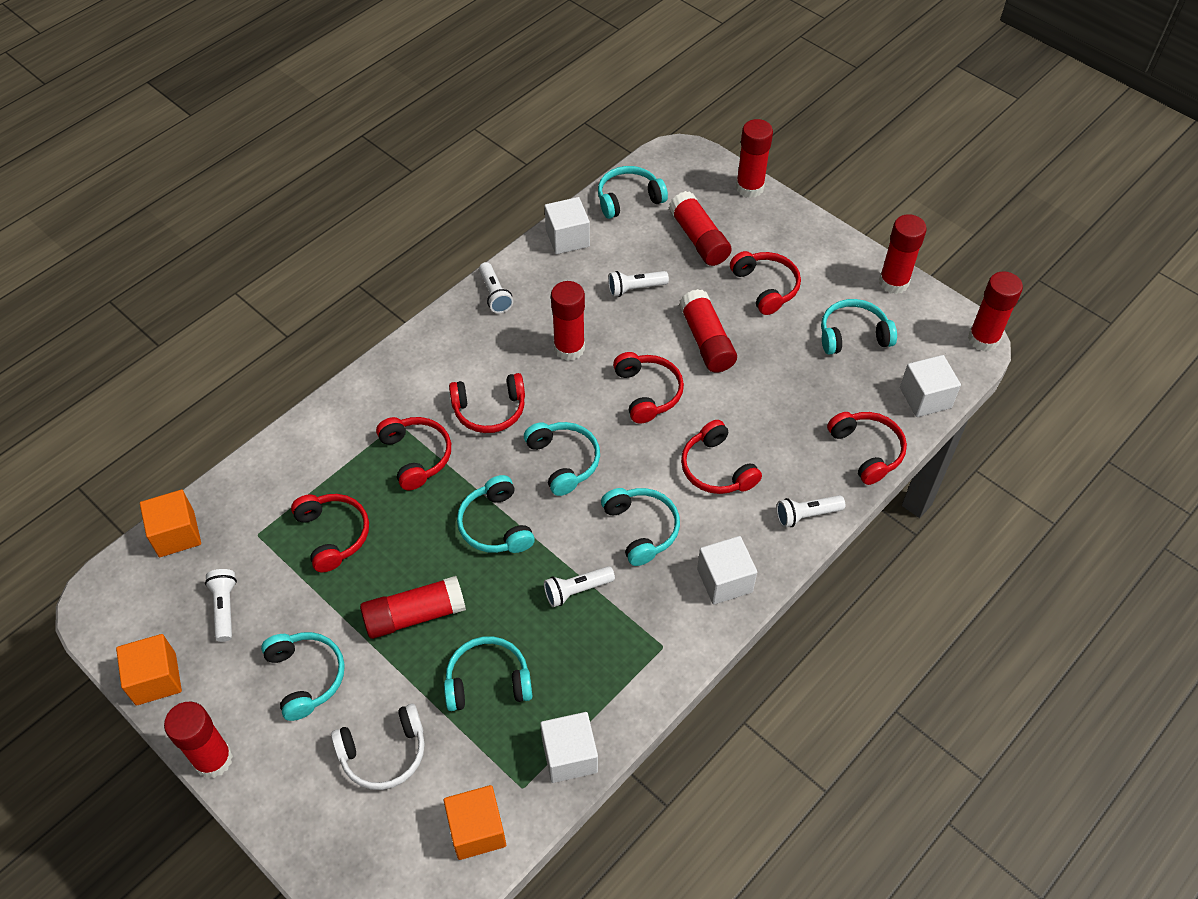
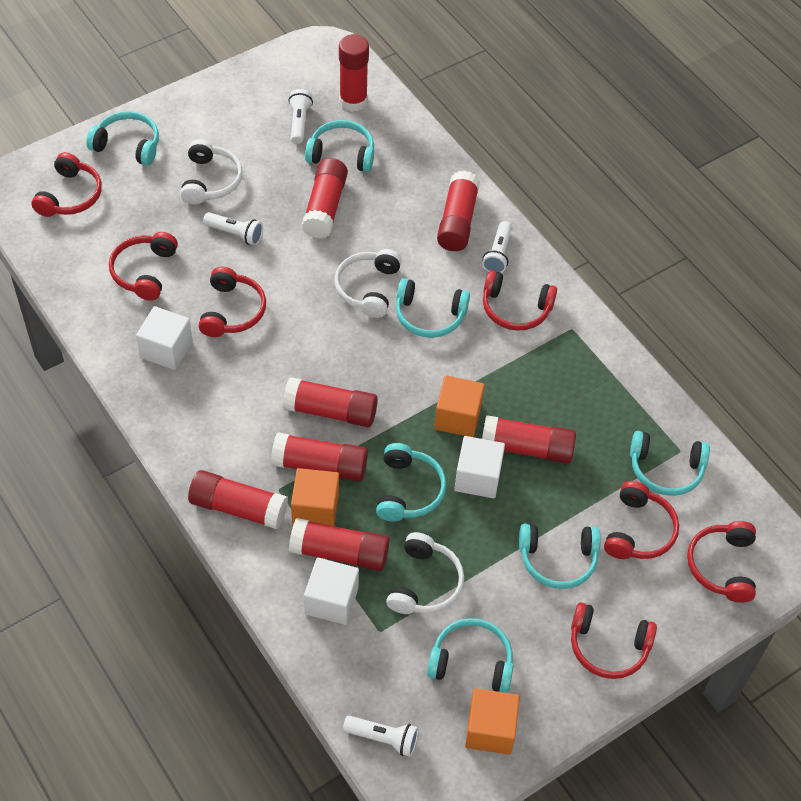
white cube: [540,712,598,783] [545,197,590,254] [697,536,757,605] [900,355,961,417] = 4 -> [136,306,193,370] [304,558,359,625] [454,436,505,498] = 3
white flashlight: [205,569,237,642] [479,262,513,313] [544,566,615,607] [608,271,669,297] [776,495,845,528] = 5 -> [203,212,263,246] [289,89,313,144] [343,716,418,757] [482,221,512,273] = 4
white headphones: [331,704,425,790] = 1 -> [180,139,243,204] [334,249,402,318] [386,532,464,614] = 3

